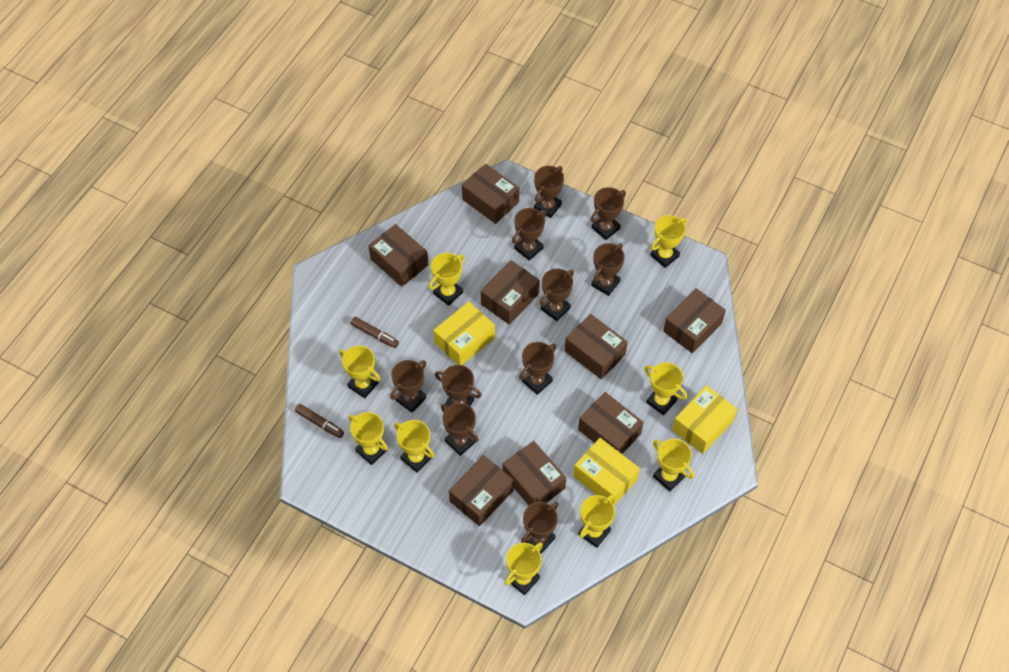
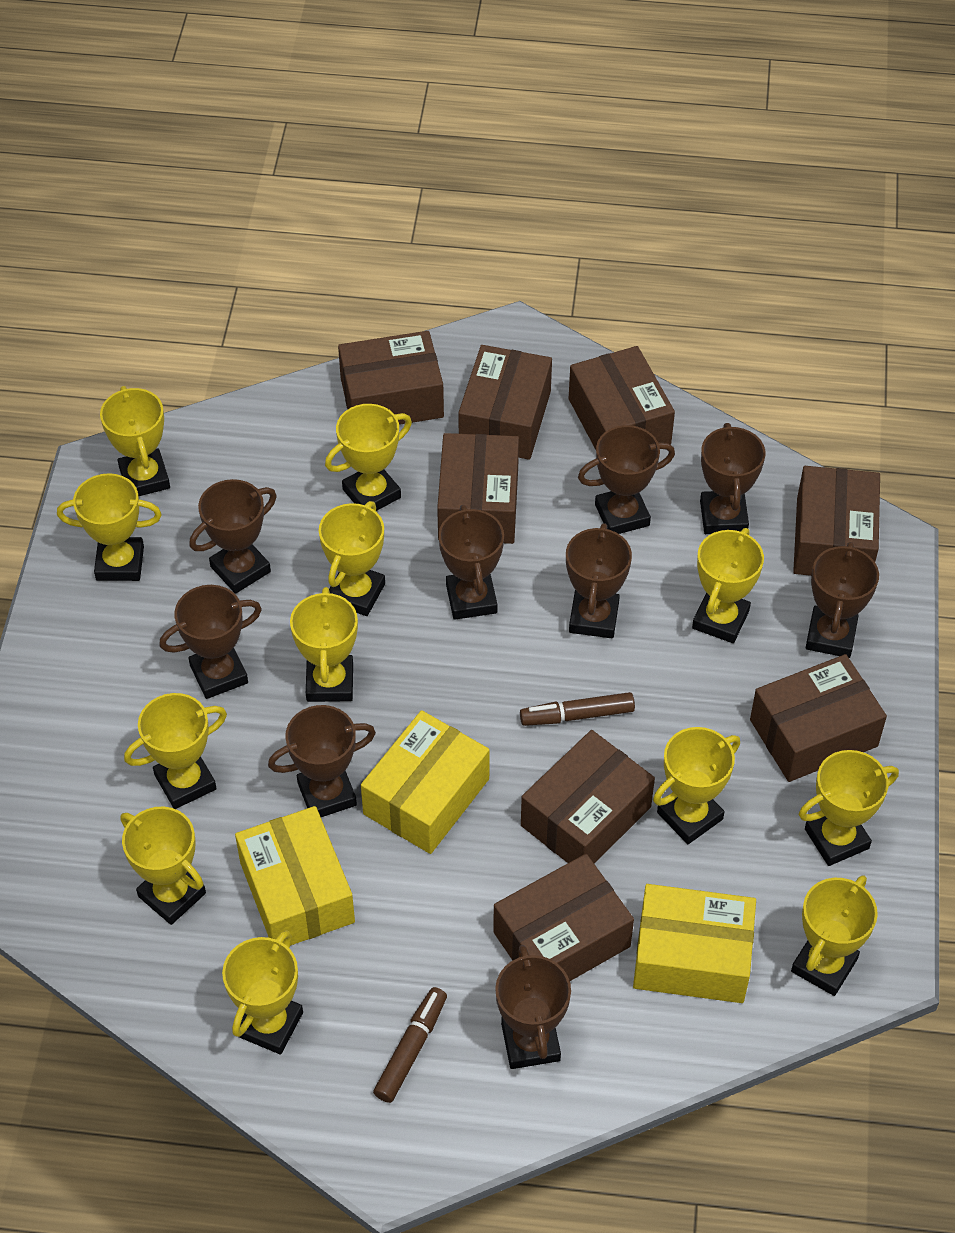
brown trophy: [390,360,427,413] [435,365,482,407] [441,403,479,456] [512,208,547,261] [519,342,557,395] [521,502,559,554] [534,166,564,218] [540,268,574,321] [591,187,626,240] [591,243,625,296] = 10 -> [159,585,262,699] [189,479,277,594] [268,705,376,817] [438,505,504,620] [495,945,571,1069] [566,523,632,638] [578,425,675,534] [700,423,765,534] [806,542,879,658] = 9
yellow trophy: [339,346,380,398] [349,412,388,465] [394,420,434,473] [429,253,464,306] [504,542,543,595] [578,494,615,548] [644,362,687,415] [650,215,687,268] [653,439,694,492] = 9 -> [57,473,162,581] [100,386,170,496] [121,807,206,925] [124,693,227,809] [222,930,303,1055] [290,587,358,702] [319,501,385,616] [325,404,412,511] [653,727,740,844] [692,528,764,643] [791,875,878,996] [799,750,899,866] = 12

